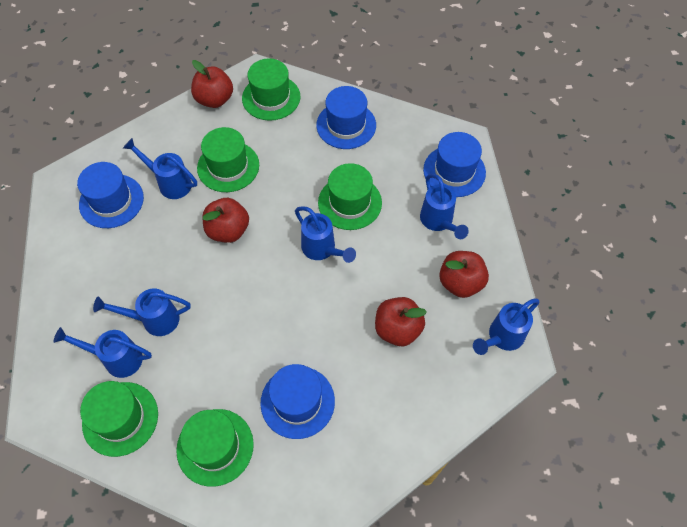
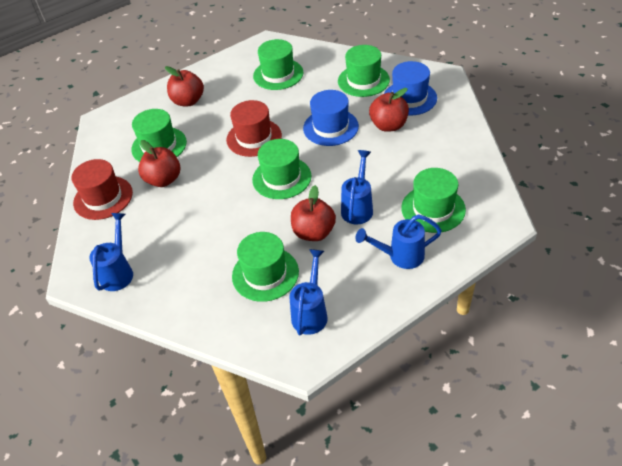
blue hat: [77,162,144,228] [260,364,335,439] [316,86,376,149] [423,132,486,197] = 4 -> [303,90,359,146] [384,61,437,116] = 2
blue watering can: [53,327,152,378] [93,289,191,336] [123,138,197,199] [295,206,356,263] [420,174,469,239] [473,299,540,355] = 6 -> [89,213,133,291] [289,249,328,335] [341,150,373,225] [355,214,442,269] = 4
green hat: [80,381,158,457] [176,409,254,487] [197,127,259,192] [242,58,300,121] [318,163,382,230] = 5 -> [131,109,187,162] [232,232,299,302] [252,139,311,199] [253,39,303,90] [338,45,390,97] [401,168,466,233] = 6
red hat: none = 0 -> [72,159,133,220] [226,100,282,157] = 2

